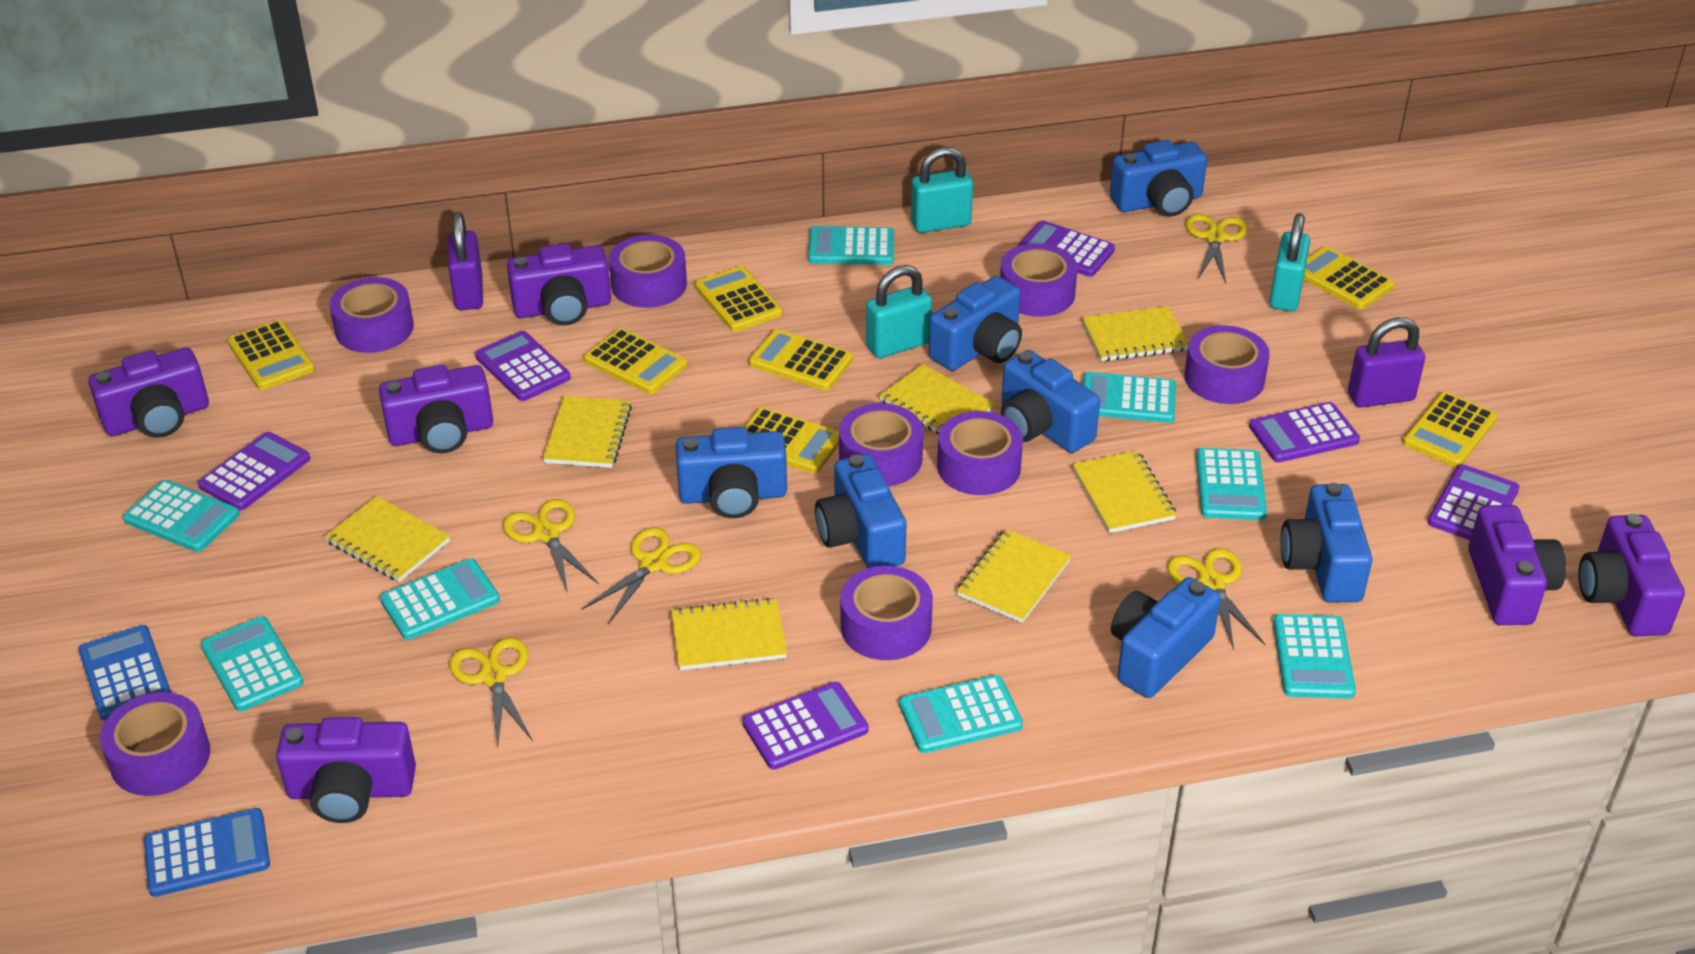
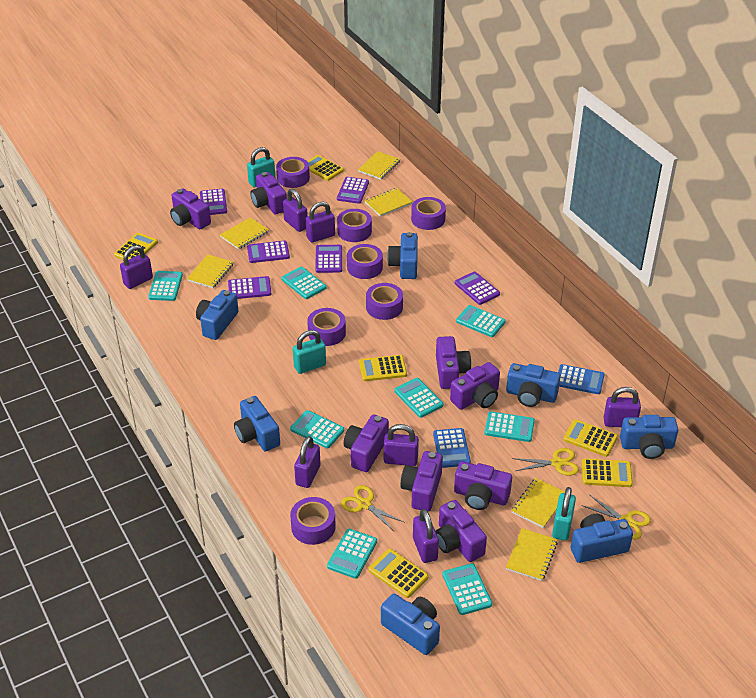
purple camera: [88,347,209,438] [276,717,416,823] [379,365,493,453] [507,243,611,325] [1468,505,1566,625] [1578,514,1685,636] = 6 -> [170,188,211,229] [251,172,287,215] [344,414,389,472] [400,451,443,512] [435,500,487,562] [436,336,471,389] [450,362,500,410] [454,461,512,510] = 8
purple padlock: [448,212,483,310] [1348,317,1425,408] = 2 -> [120,245,153,289] [283,189,308,232] [294,436,320,488] [306,202,335,243] [384,424,419,466] [413,509,439,563] [604,387,641,427] = 7
purple tape: [100,692,210,796] [329,277,414,353] [609,235,687,308] [839,403,923,486] [841,566,933,660] [937,411,1023,495] [1000,243,1078,317] [1184,325,1270,404] = 8 -> [276,157,310,188] [290,497,336,545] [307,308,346,346] [337,209,372,242] [347,244,383,279] [366,283,403,320] [411,197,446,230] = 7
yellow calculator: [228,320,315,390] [584,328,688,394] [695,266,783,332] [744,407,839,473] [749,329,853,390] [1303,246,1394,309] [1403,392,1498,467] = 7 -> [114,233,158,260] [307,155,344,181] [359,355,407,381] [369,548,429,598] [563,419,618,457] [582,458,633,487] = 6
yellow notebook: [325,496,450,582] [543,396,632,468] [671,598,787,670] [879,364,995,434] [957,529,1071,623] [1072,451,1177,533] [1082,306,1189,361] = 7 -> [187,254,233,288] [220,217,269,249] [358,151,400,180] [365,188,413,217] [506,528,558,581] [511,478,565,528] = 6
yellow scissors: [449,637,533,749] [503,499,598,593] [582,527,701,624] [1167,548,1265,650] [1185,214,1248,283] = 5 -> [341,485,404,532] [513,448,579,476] [582,495,651,540] = 3

